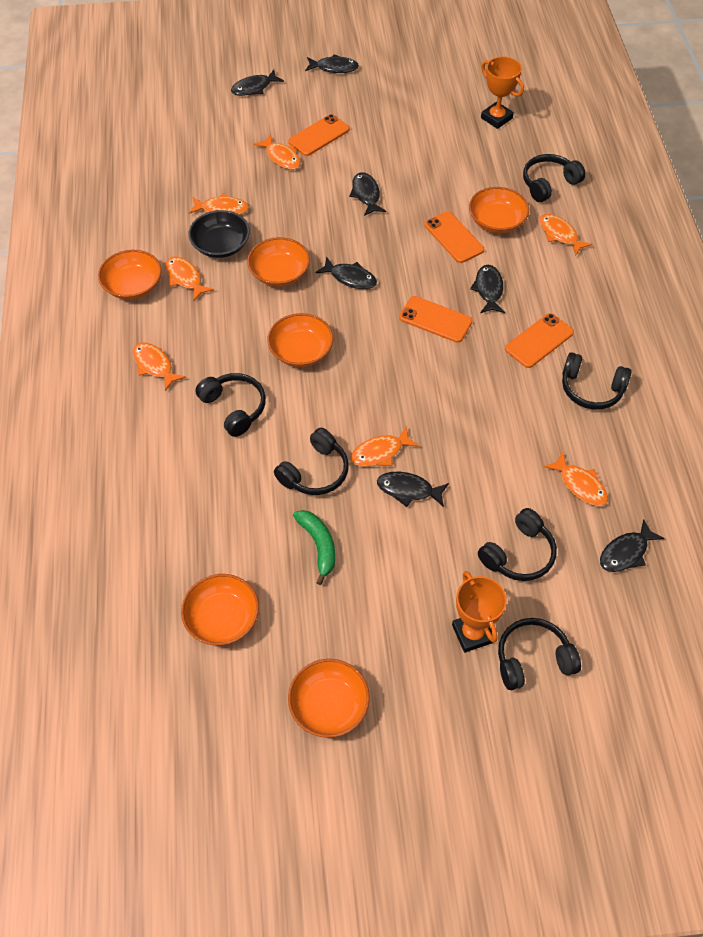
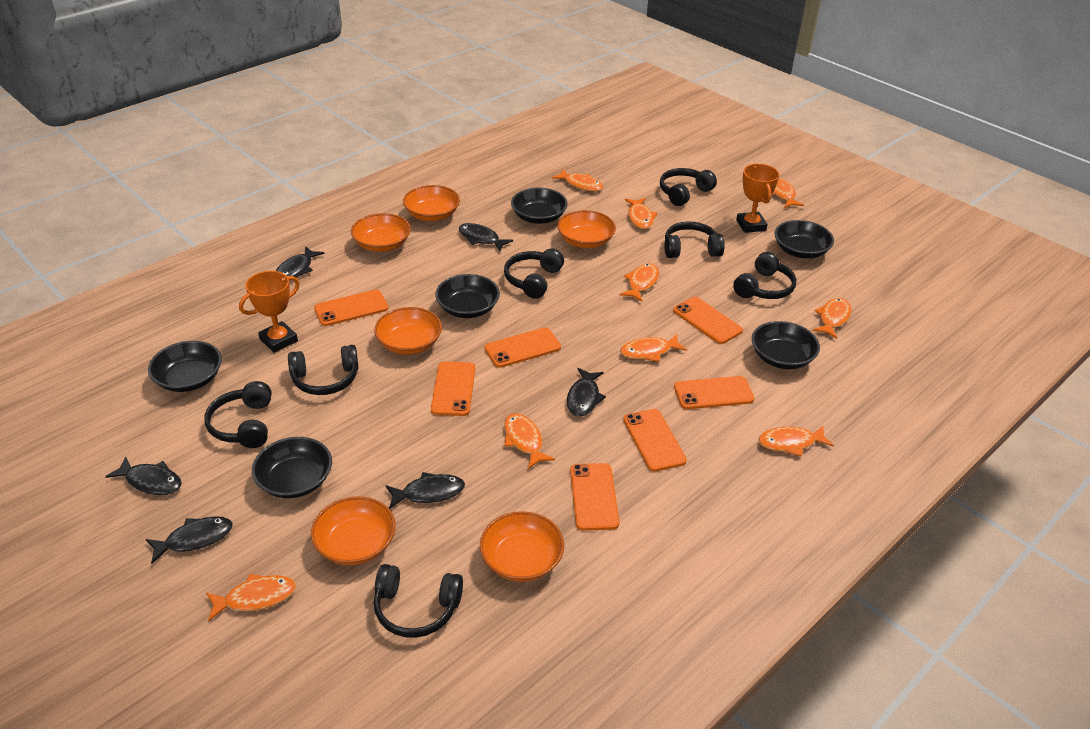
black bowl: [188,210,250,258] = 1 -> [148,341,222,392] [252,437,332,498] [435,274,500,318] [511,188,568,224] [752,321,820,369] [774,220,834,259] = 6
black fish: [231,70,284,96] [305,54,359,73] [315,256,377,289] [350,172,386,216] [377,472,449,507] [470,265,505,313] [600,519,665,572] = 7 -> [105,456,182,495] [146,516,233,564] [276,246,325,277] [385,472,465,509] [459,223,513,251] [567,368,606,417] = 6
black headphones: [195,373,266,437] [274,428,349,495] [478,508,557,581] [498,618,581,690] [523,154,586,202] [562,352,632,410] = 6 -> [204,381,272,448] [288,345,359,395] [374,564,463,638] [504,249,564,299] [660,168,717,206] [665,221,725,258] [733,252,796,299] = 7
green banana: [293,510,335,585] = 1 -> none = 0
orange fish: [133,343,186,391] [165,256,214,301] [189,193,249,215] [254,134,301,170] [350,426,419,467] [539,214,592,256] [544,451,608,506] = 7 -> [206,574,296,622] [504,413,555,469] [552,169,603,192] [620,263,659,302] [620,334,687,362] [625,198,657,229] [759,426,834,457] [772,177,804,208] [813,298,851,339] = 9
orange phone: [288,114,350,156] [399,296,473,343] [424,211,484,263] [505,313,574,368] = 4 -> [314,290,388,326] [431,361,475,416] [485,328,561,368] [570,463,619,531] [623,409,687,472] [673,297,743,344] [674,376,754,409] = 7

